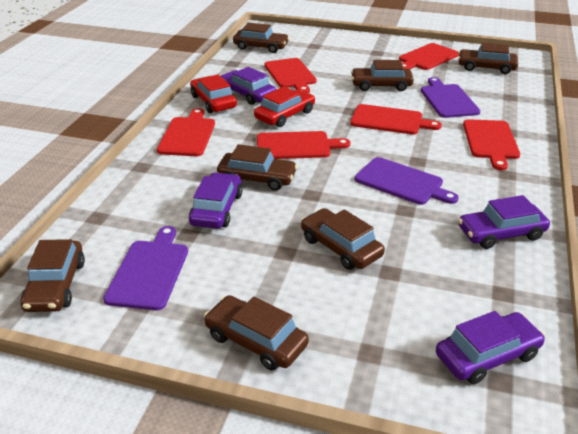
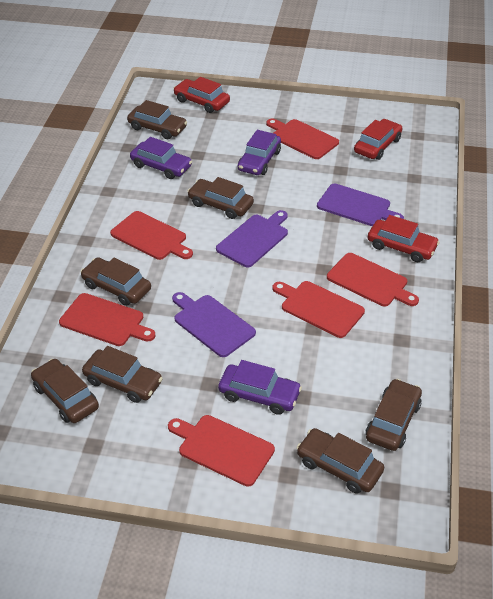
purple car: [189,172,242,229] [221,67,276,105] [436,311,545,384] [458,195,550,249] = 4 -> [130,137,192,179] [218,360,302,415] [238,130,281,175] = 3
red car: [190,74,237,113] [254,86,315,127] = 2 -> [173,77,230,113] [354,119,402,160] [367,215,440,262] = 3

